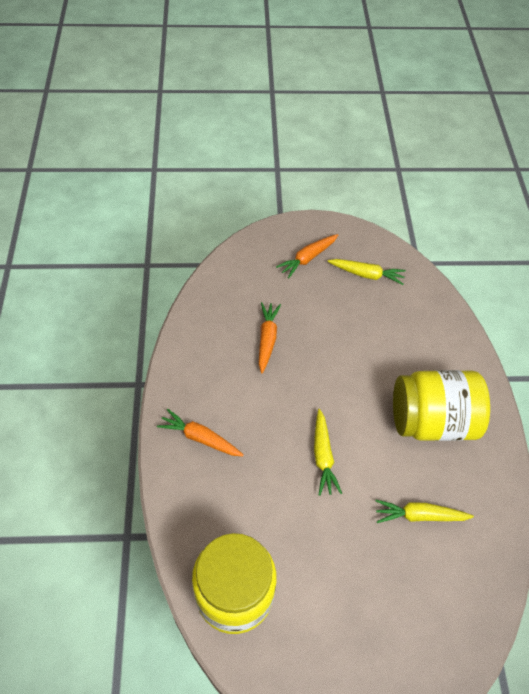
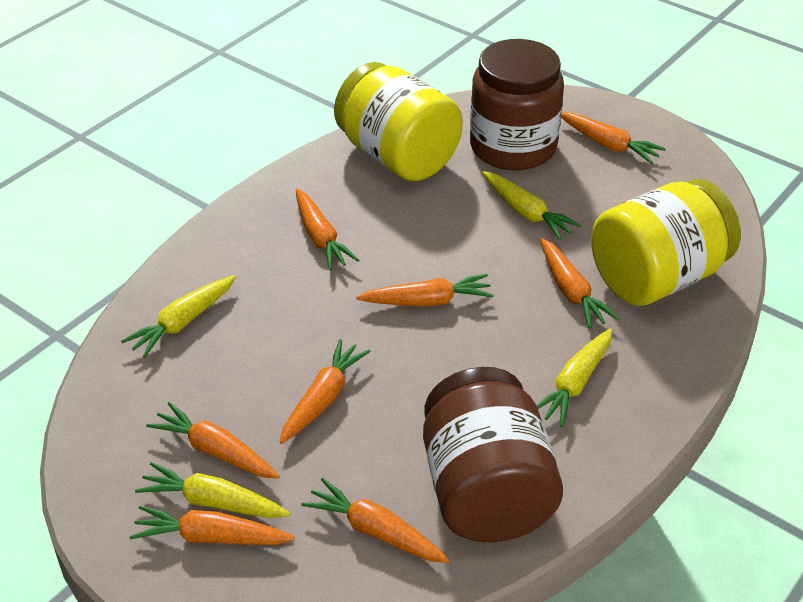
brown jar: none = 0 -> [423,367,563,542] [470,39,564,170] = 2
orange carrot: [157,409,244,456] [259,302,281,373] [276,234,338,278] = 3 -> [129,506,295,545] [146,402,280,479] [280,339,371,444] [296,189,359,270] [301,478,450,563] [356,274,494,306] [540,238,619,329] [561,112,666,164] = 8
yellow carrot: [314,409,342,496] [328,259,406,285] [376,500,474,523] = 3 -> [121,275,236,358] [135,462,291,518] [482,171,581,240] [536,328,612,427] = 4

